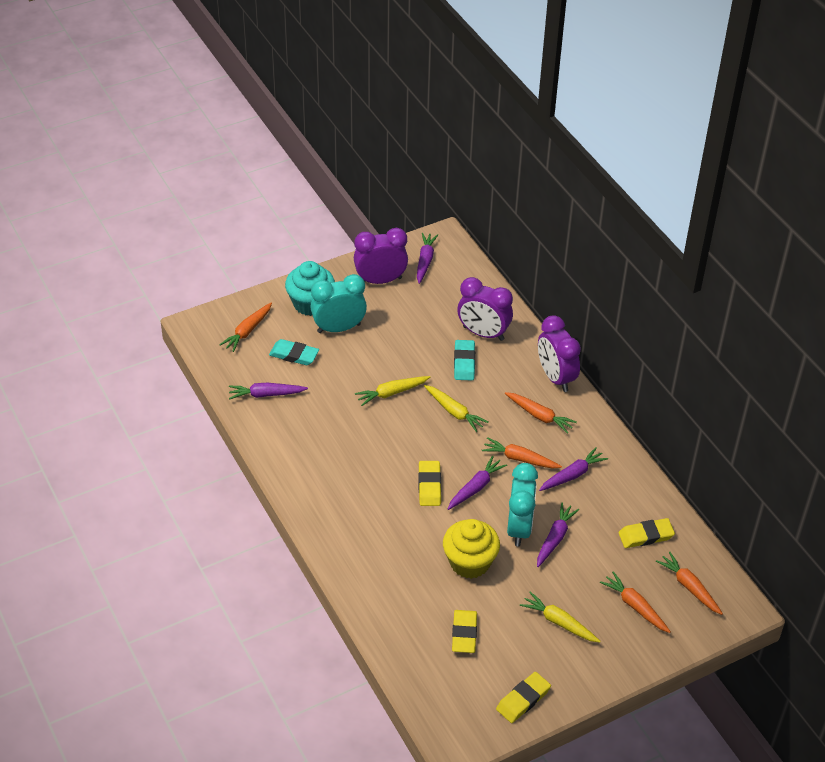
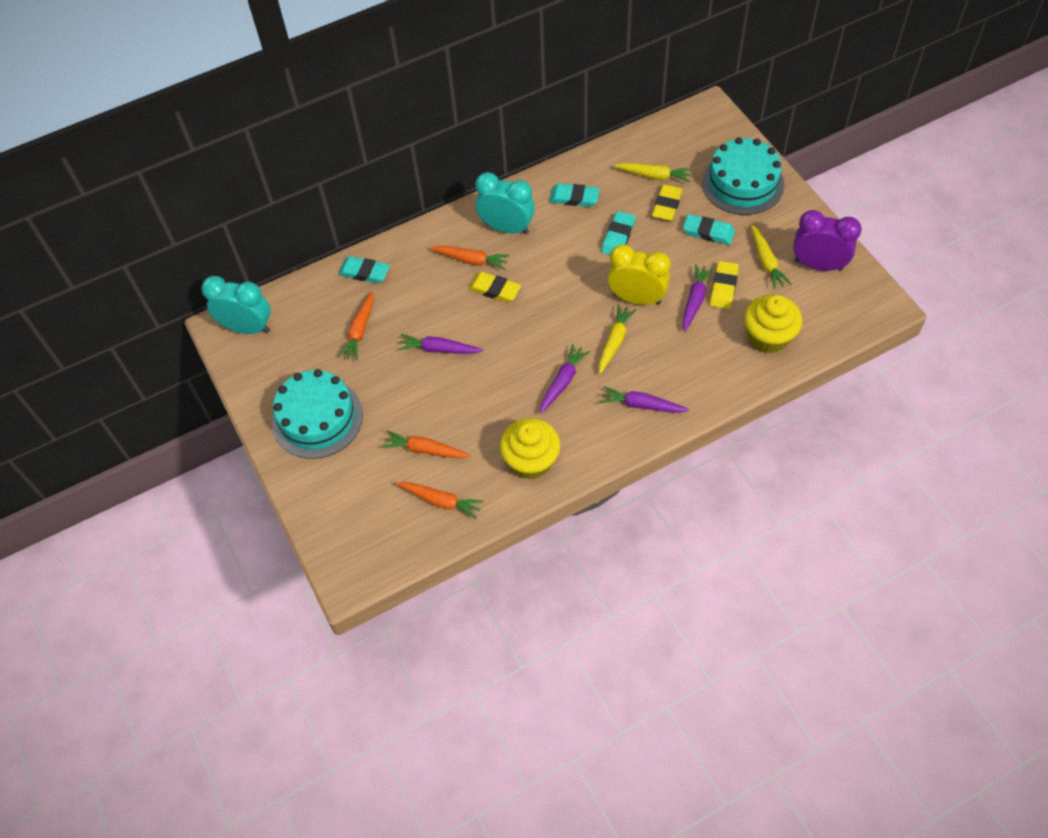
orange carrot: [219,303,272,352] [482,437,562,469] [505,392,577,434] [600,571,671,633] [656,552,723,615] = 5 -> [339,291,374,361] [382,430,470,458] [395,482,484,519] [430,246,510,270] = 4
purple carrot: [229,382,308,400] [417,233,438,284] [448,456,507,510] [537,502,579,567] [539,447,608,491] = 5 -> [398,334,483,354] [540,344,590,414] [600,386,689,413] [682,264,714,332] = 4
purple clock: [354,228,408,284] [457,277,513,341] [538,315,581,392] = 3 -> [793,210,862,271] = 1
turquoise cake: none = 0 -> [272,369,363,459] [702,137,785,215] = 2
turquoise cupcake: [285,261,335,316] = 1 -> none = 0
turquoise eraser: [269,339,319,365] [454,340,475,380] = 2 -> [338,256,390,283] [549,183,600,207] [601,211,636,255] [683,214,735,245] = 4
yellow clock: none = 0 -> [607,244,671,305] = 1
yellow cupcake: [443,519,500,579] = 1 -> [500,418,560,479] [744,294,802,353] = 2
yellow eraser: [418,461,441,506] [452,610,477,653] [496,672,551,723] [618,518,675,548] = 4 -> [468,272,521,303] [652,184,683,221] [710,261,739,309] = 3

